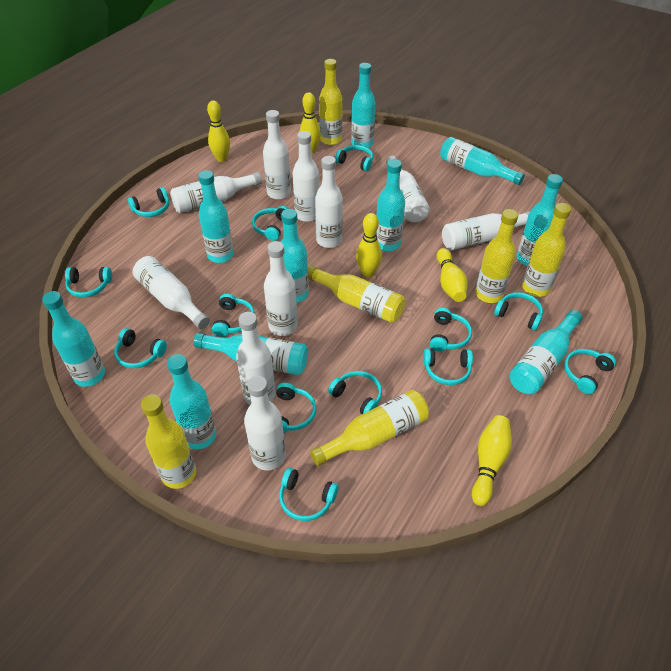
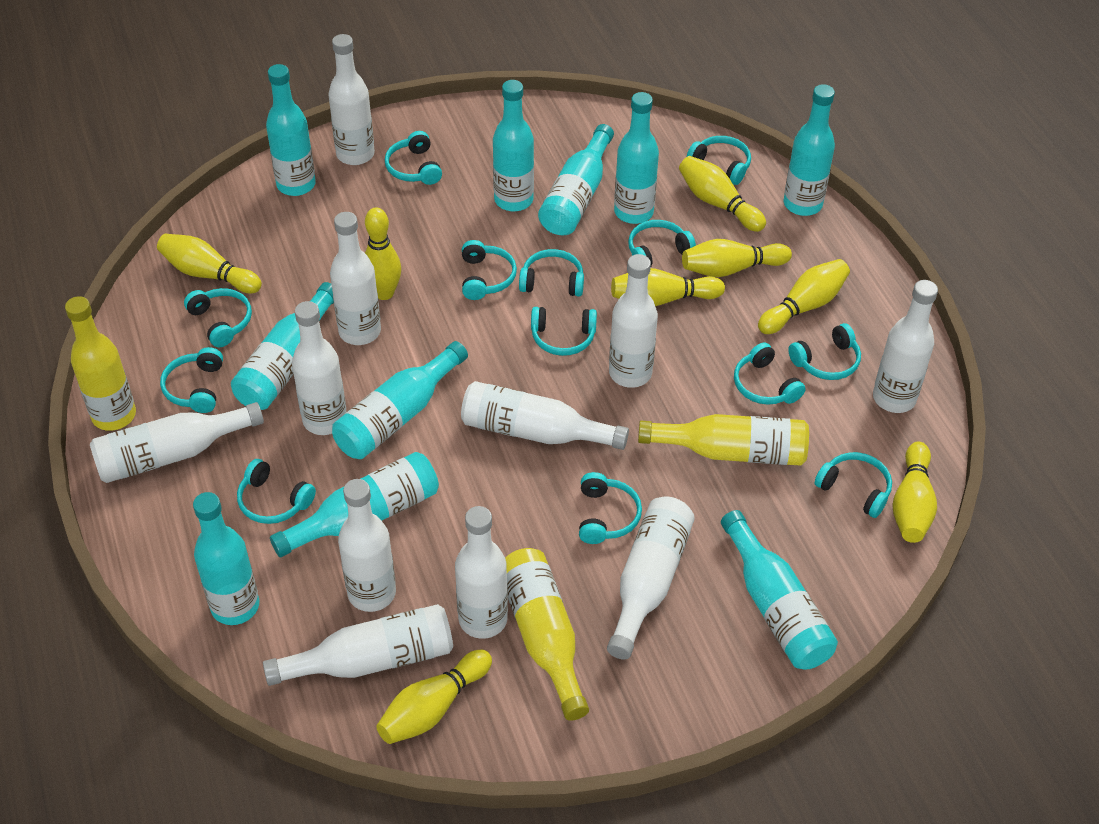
white bottle: [133,256,210,329] [170,172,262,213] [236,312,276,405] [244,376,286,471] [263,110,291,200] [264,241,298,336] [293,131,319,222] [315,156,343,248] [386,156,430,223] [442,211,530,250] = 10 -> [90,402,264,483] [263,604,453,686] [292,301,346,435] [328,34,375,165] [330,212,381,345] [338,479,396,612] [455,506,508,639] [461,381,629,450] [607,497,695,660] [609,254,658,388] [873,280,938,413] = 11
yellow bottle: [141,394,196,489] [308,265,405,323] [310,390,429,466] [319,59,342,145] [475,209,518,303] [522,203,571,297] = 6 -> [65,296,136,431] [505,548,589,721] [638,414,809,466] = 3
yellow bowling pin: [207,100,230,162] [300,92,321,153] [356,213,382,278] [437,248,468,302] [472,415,512,506] = 5 -> [157,234,262,294] [365,208,401,300] [376,650,492,744] [611,268,725,306] [679,156,766,232] [682,239,792,277] [758,259,850,334] [892,442,937,543] = 8

